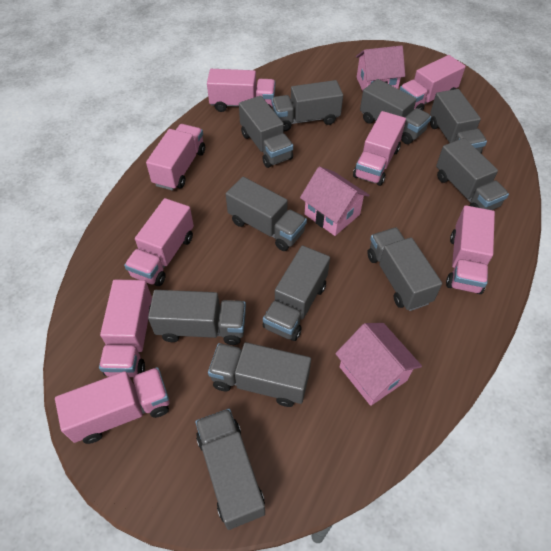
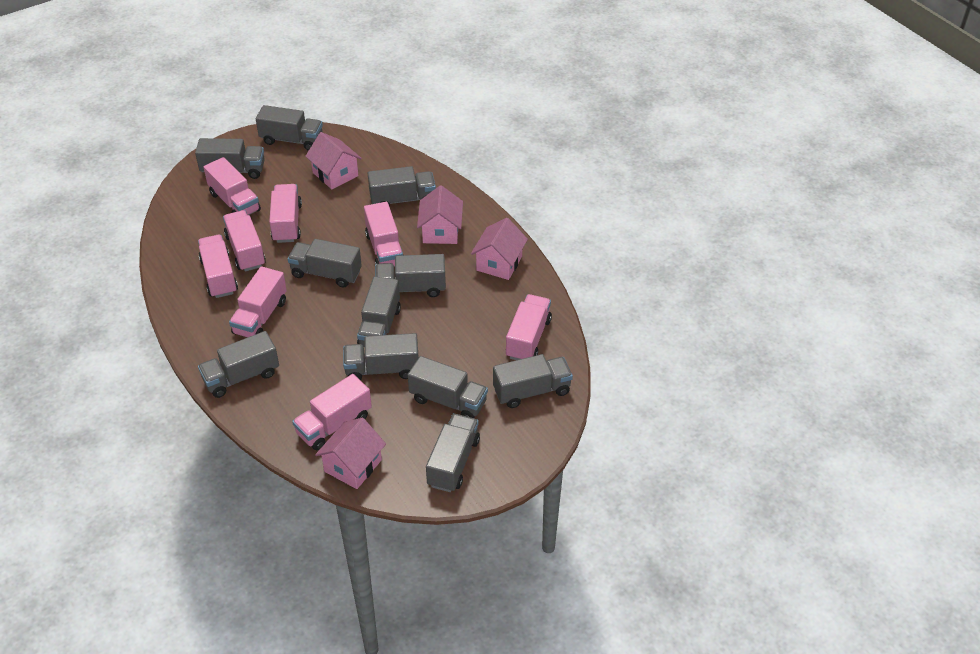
pink house: [300,166,369,236] [335,323,422,406] [356,45,405,91] = 3 -> [305,132,362,189] [315,418,386,489] [417,185,463,244] [471,218,528,280] = 4

